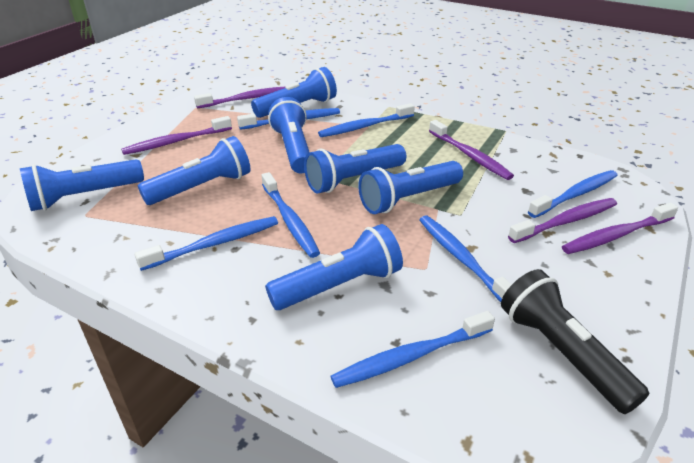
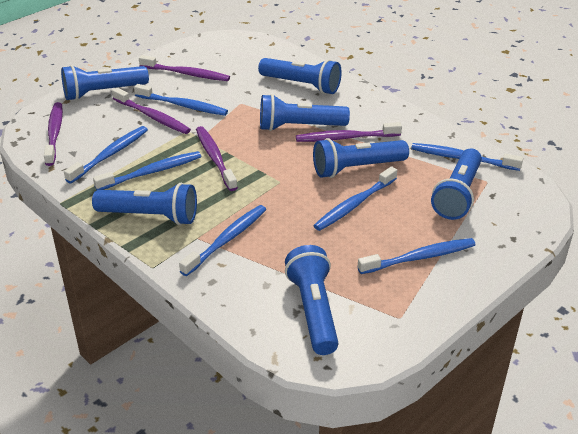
black flashlight: [501,269,649,414] = 1 -> none = 0

